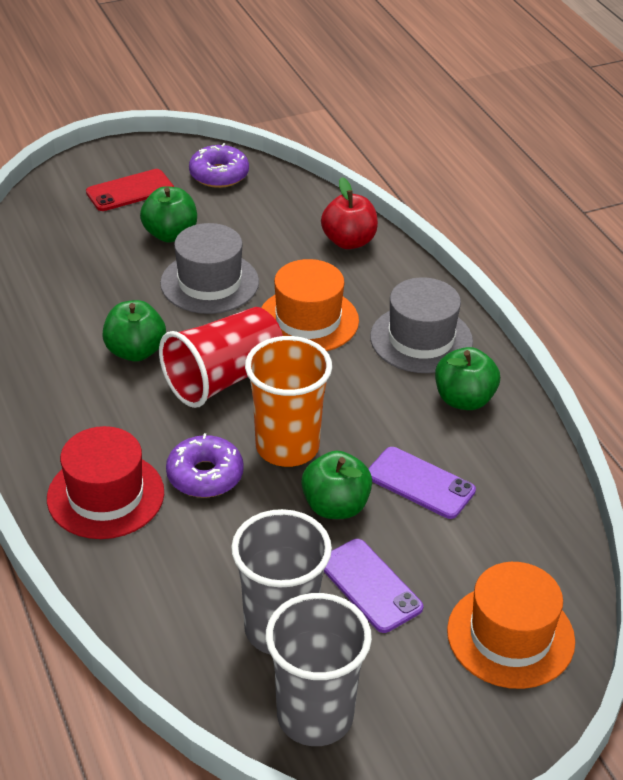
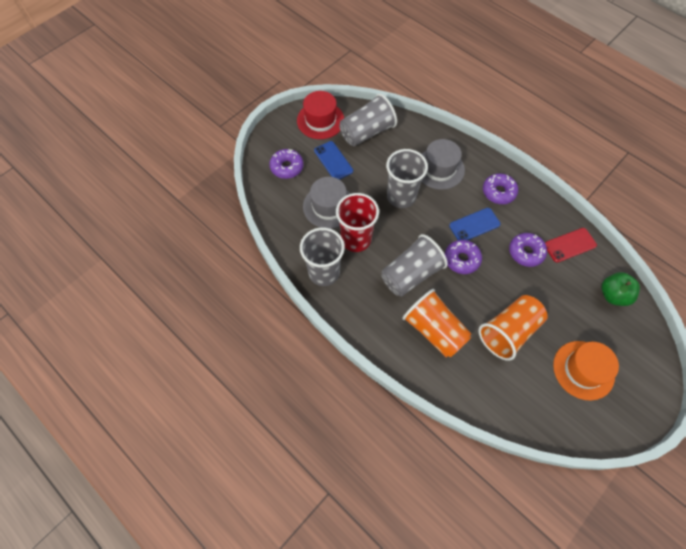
blue phone: none = 0 -> [314,141,353,180] [449,208,501,240] = 2
green apple: [102,300,166,362] [140,186,197,242] [301,451,372,519] [435,347,500,410] = 4 -> [602,272,640,306] = 1
grey cup: [231,509,332,655] [266,593,372,746] = 2 -> [300,227,345,286] [339,94,397,146] [381,234,448,297] [386,149,428,208] = 4
orange cup: [245,336,332,467] = 1 -> [402,289,471,358] [478,295,548,361] = 2
orange hat: [261,259,359,351] [447,562,575,689] = 2 -> [553,341,619,401] = 1
purple donut: [166,433,244,498] [189,143,249,188] = 2 -> [269,149,303,179] [445,240,482,274] [483,173,518,204] [509,233,547,267] = 4
purple phone: [324,539,423,633] [368,447,476,519] = 2 -> none = 0
red apple: [321,177,378,249] = 1 -> none = 0

